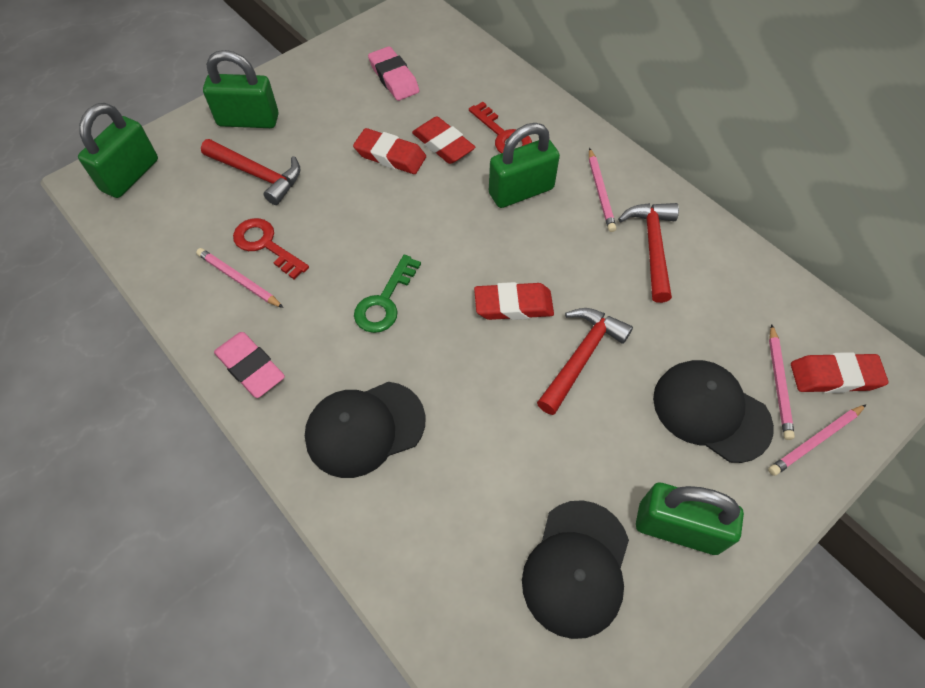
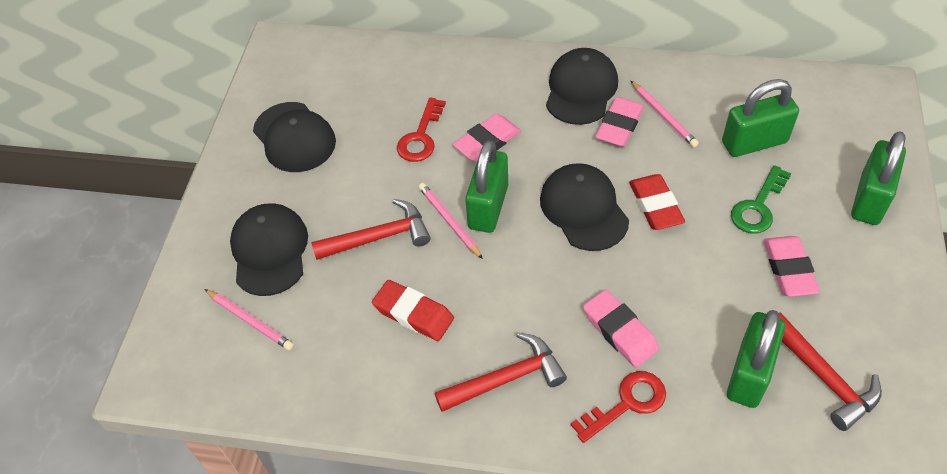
black cap: [305,382,426,478] [522,500,629,639] [653,360,774,463] = 3 -> [230,203,308,296] [253,102,336,172] [540,163,629,251] [546,48,618,125] = 4
pink eraser: [214,332,285,398] [368,46,419,101] = 2 -> [453,114,521,162] [583,290,659,367] [595,97,644,147] [764,236,820,297] = 4
pink pencil: [196,248,284,308] [589,148,616,232] [768,405,866,476] [769,324,795,440] = 4 -> [204,289,294,350] [419,183,483,259] [631,81,699,147] = 3
red eraser: [353,128,426,174] [412,116,475,164] [474,282,554,320] [791,352,889,393] = 4 -> [372,280,454,341] [629,174,685,230] = 2

